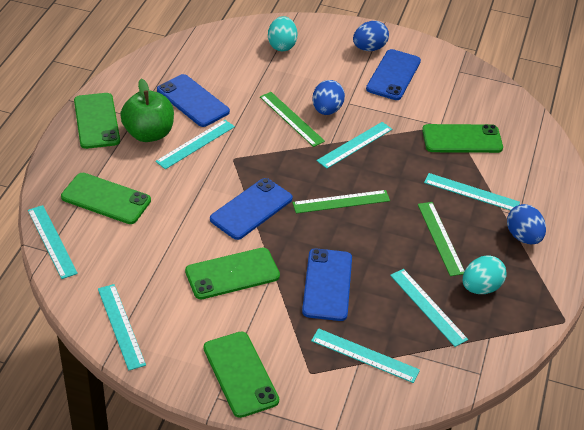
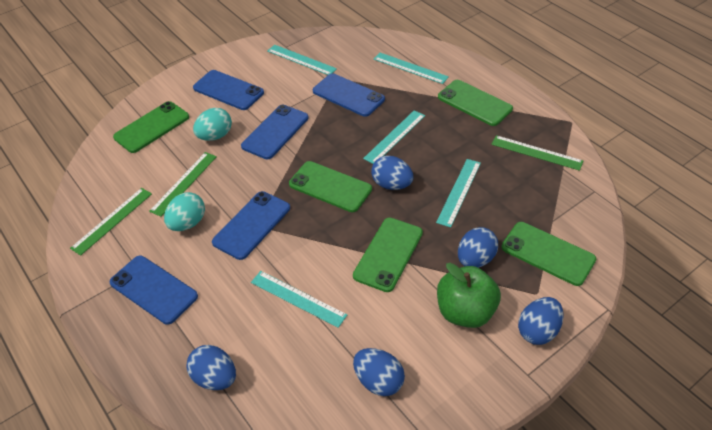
blue egg: [312,80,345,115] [353,21,389,51] [507,204,546,245] = 3 -> [186,345,236,390] [353,348,405,396] [371,156,413,190] [458,227,498,268] [518,297,563,345] = 5
blue phone: [157,74,230,127] [210,178,293,240] [302,248,352,321] [366,49,421,100] = 4 -> [109,256,198,325] [193,70,264,110] [212,191,290,260] [241,105,309,159] [313,73,385,117] = 5
turquoise ruler: [28,205,78,279] [98,284,146,370] [155,119,235,169] [311,328,420,383] [317,122,392,169] [390,269,468,347] [424,173,520,211] = 7 -> [251,271,347,328] [268,45,337,75] [363,110,425,164] [374,53,449,84] [436,159,481,228] = 5

